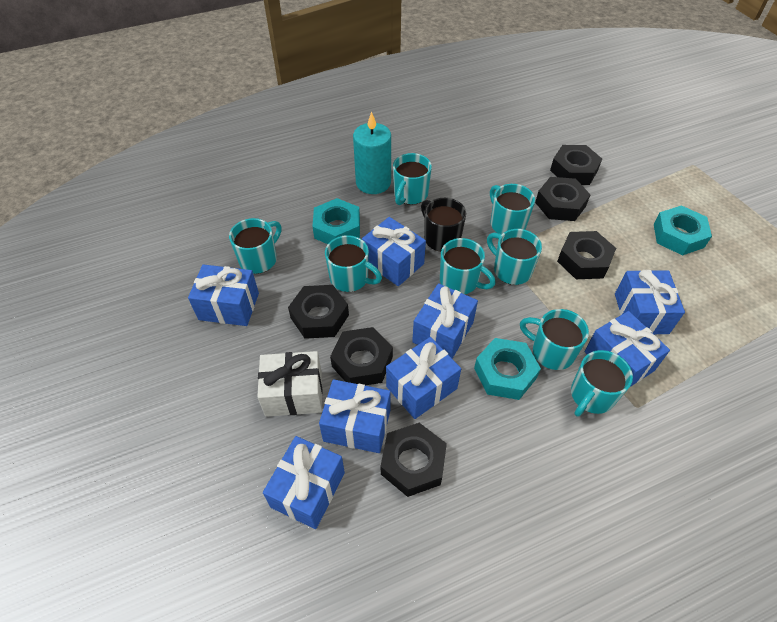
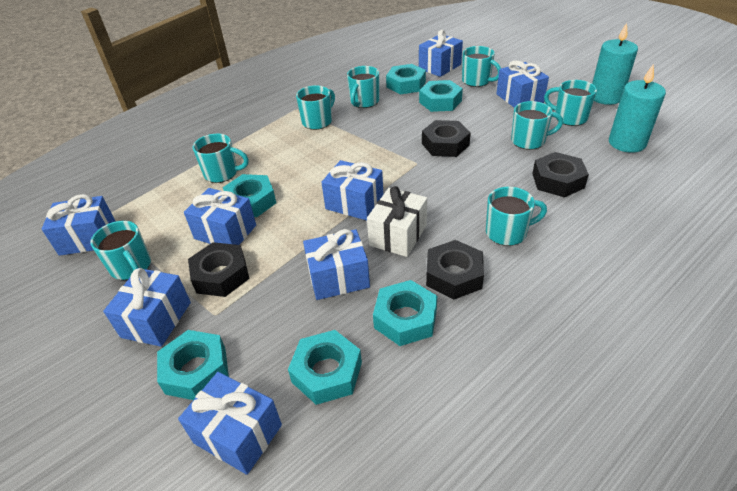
black mug: [421,198,466,252] = 1 -> none = 0
black nut: [288,285,349,339] [330,327,393,385] [381,423,447,497] [535,177,591,221] [550,145,602,185] [557,231,616,279] = 6 -> [188,242,250,297] [422,120,471,157] [426,240,484,300] [532,152,589,197] = 4
turquoise candle: [353,111,391,194] = 1 -> [592,23,638,105] [609,64,666,153] = 2
turquoise nut: [312,198,360,244] [474,338,541,400] [654,205,712,256] = 3 -> [157,330,229,400] [223,174,276,217] [288,330,362,405] [373,280,437,346] [386,64,426,94] [419,80,463,112] = 6

